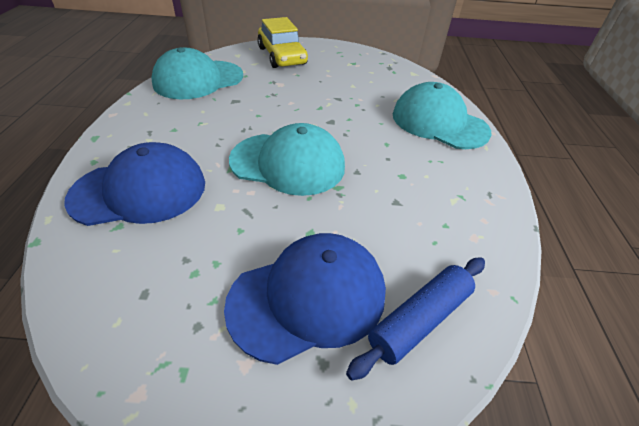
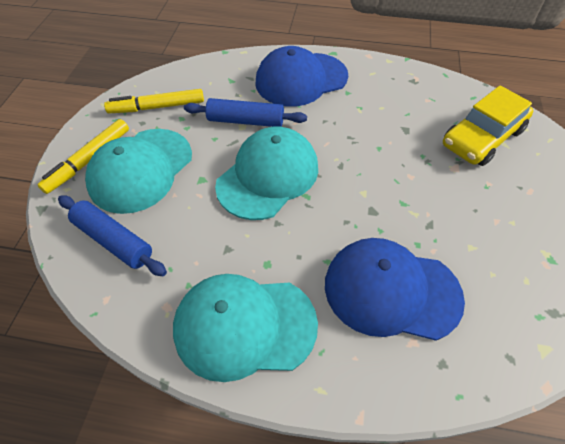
blue rolling pin: [346,257,485,381] = 1 -> [58,195,167,276] [184,98,307,127] = 2
yellow marker: none = 0 -> [38,119,129,194] [104,89,204,113] = 2

